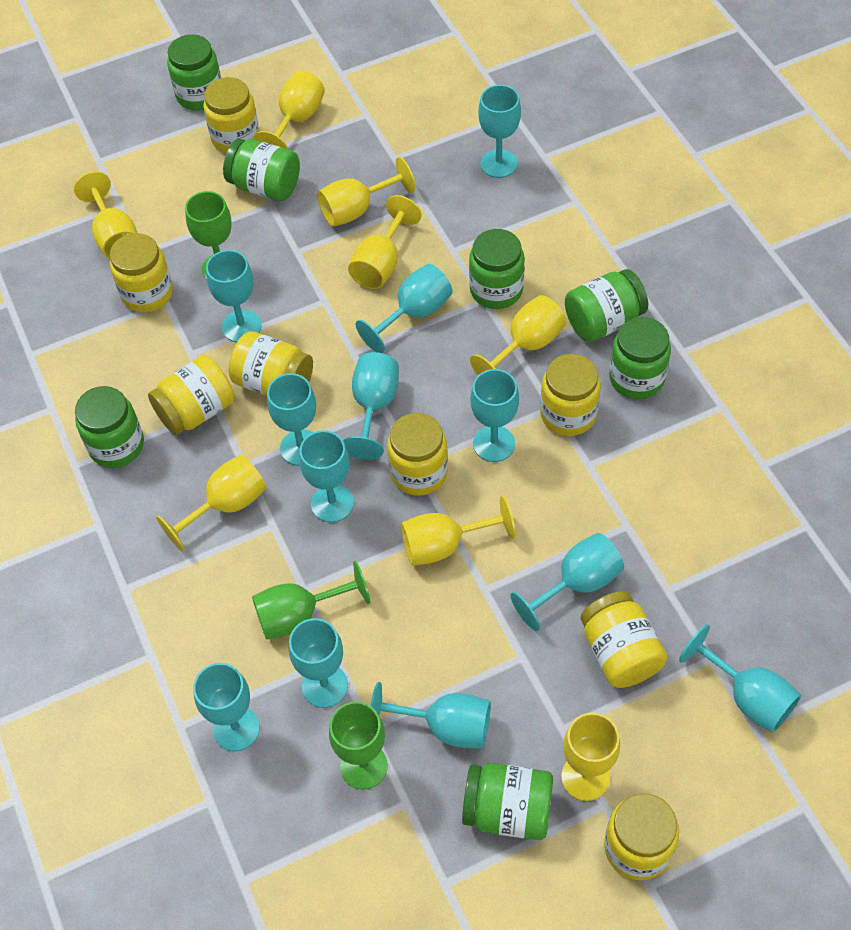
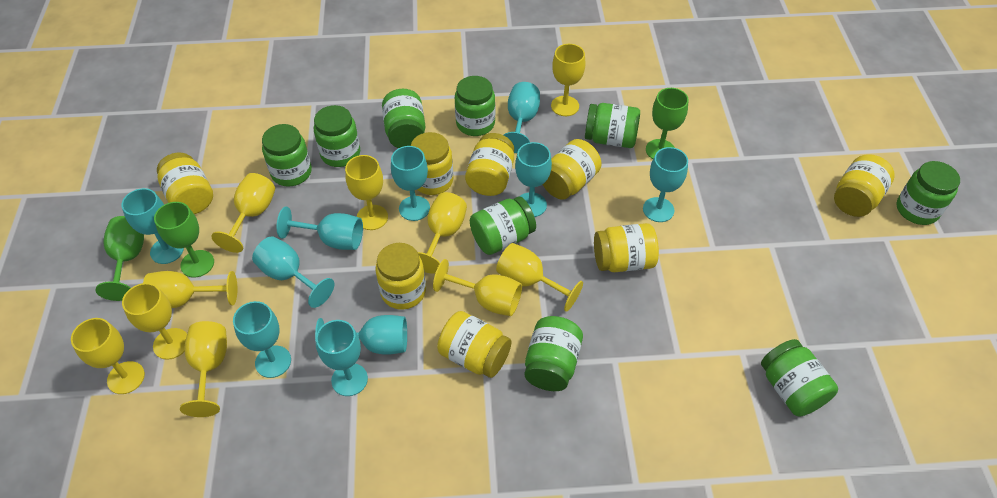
green jar: [75,386,144,468] [167,34,221,110] [223,139,300,201] [462,763,553,840] [469,229,525,309] [565,269,648,342] [609,317,671,399] = 7 -> [262,124,312,187] [314,105,360,167] [382,89,425,148] [455,76,495,136] [470,197,536,255] [525,316,583,391] [585,103,640,148] [761,339,838,417] [897,161,960,225] = 9
turquoise goblet: [193,663,260,751] [206,250,261,342] [267,373,316,466] [289,618,348,708] [299,430,354,522] [343,352,399,460] [356,264,453,353] [370,682,491,749] [470,369,519,462] [478,85,521,178] [510,533,624,631] [679,624,801,733] = 12 -> [121,188,184,264] [233,301,291,378] [252,236,335,308] [276,206,363,250] [315,315,407,355] [316,320,368,396] [391,146,430,221] [504,82,540,153] [515,142,552,217] [643,147,688,222] = 10
yellow goblet: [74,171,137,260] [156,455,266,552] [254,71,325,149] [317,157,415,227] [348,195,422,289] [401,496,516,566] [470,295,566,376] [561,713,620,801] = 8 -> [71,318,145,394] [122,283,187,360] [143,271,237,309] [180,321,227,417] [211,173,275,253] [345,155,388,230] [418,192,467,274] [433,259,522,316] [496,243,583,312] [551,44,585,116] = 10

